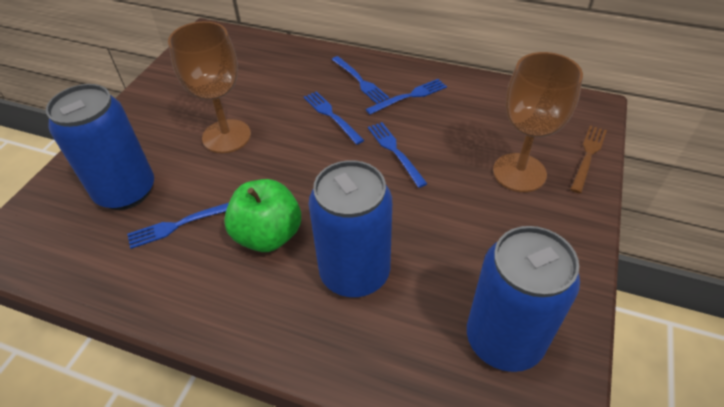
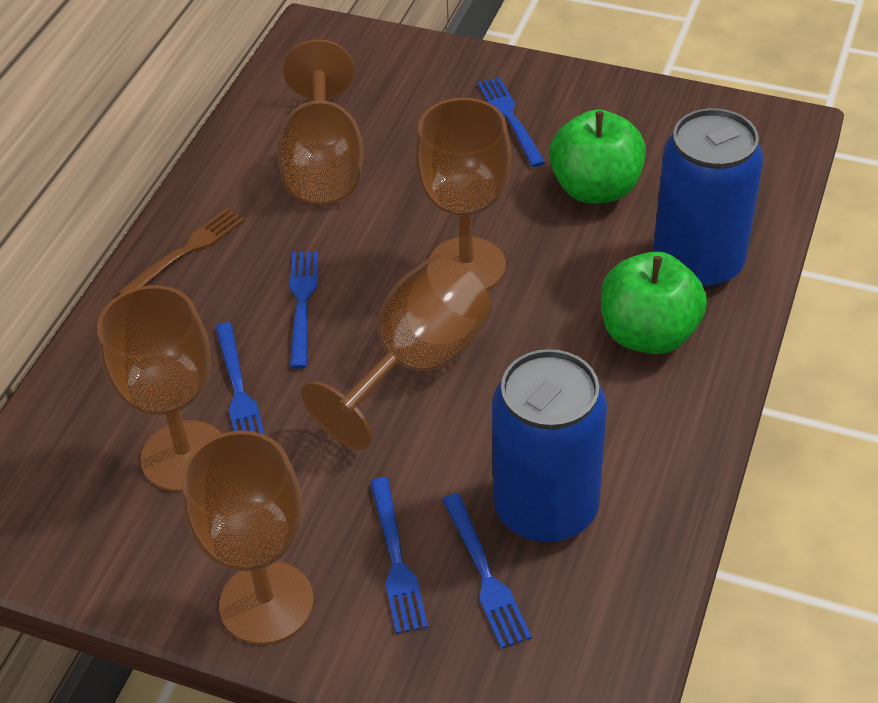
blue can: [46,84,154,210] [309,160,392,297] [467,226,580,372] = 3 -> [492,349,607,543] [653,108,763,290] = 2
brown goblet: [168,21,251,153] [493,52,583,192] = 2 -> [97,285,222,492] [181,430,314,645] [277,39,363,205] [302,255,492,450] [415,98,511,290] = 5
green apple: [224,179,301,252] = 1 -> [549,109,646,203] [601,251,707,354] = 2

